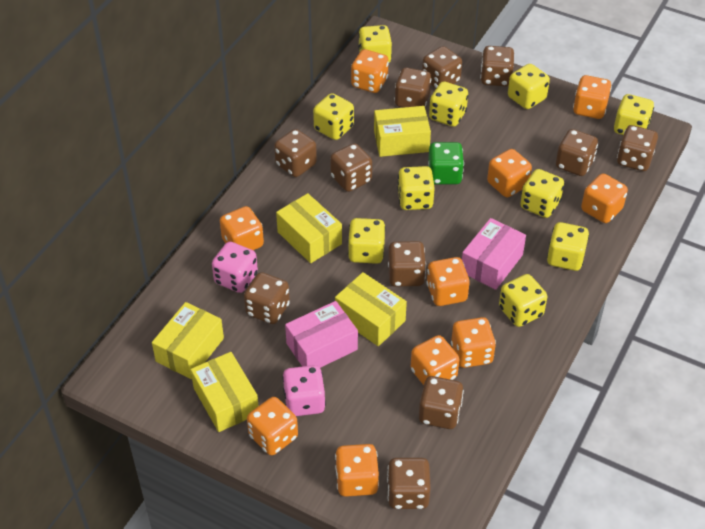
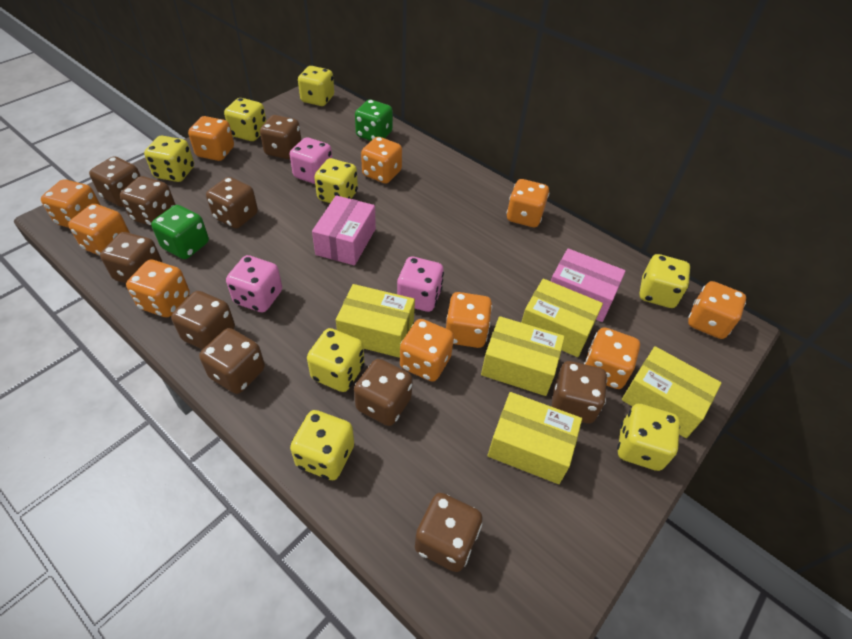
brown dice: [244,272,290,324] [274,129,317,177] [330,143,372,192] [387,458,431,509] [388,241,426,287] [394,68,432,108] [419,376,464,429] [422,46,462,88] [480,46,514,86] [556,129,598,176] [617,125,658,171] = 11 -> [89,156,141,207] [100,232,163,283] [120,176,176,226] [171,291,235,350] [199,328,265,394] [206,177,258,229] [260,115,301,159] [354,359,413,426] [415,493,483,572] [551,361,607,423] = 10
green dice: [428,142,464,184] = 1 -> [151,205,209,259] [355,100,393,141] = 2
pink dice: [212,242,258,293] [282,365,326,416] = 2 -> [226,255,282,312] [290,137,332,184] [397,257,444,312] = 3
yellow dice: [313,93,354,140] [348,218,386,264] [358,25,392,63] [397,166,435,210] [429,81,468,127] [499,274,547,327] [508,64,550,109] [520,169,564,218] [547,222,589,271] [614,94,654,135] = 10 -> [144,136,194,182] [224,98,266,141] [290,410,354,480] [298,66,334,106] [307,328,364,392] [314,158,358,203] [617,404,680,471] [639,254,690,308] = 8

